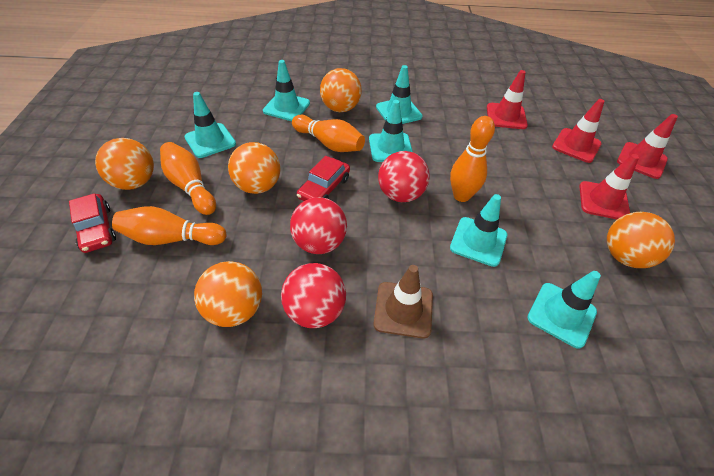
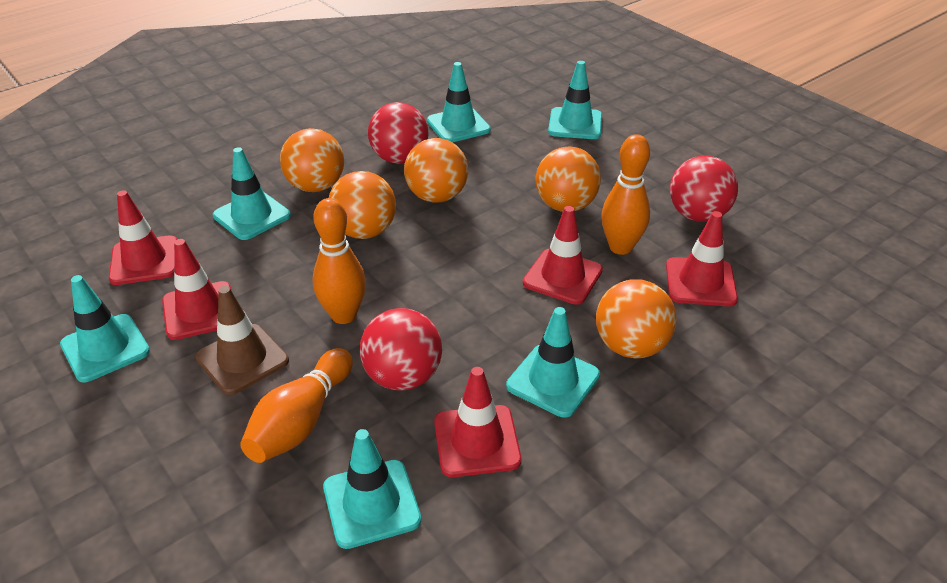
orange bowling pin: [112,206,226,245] [160,142,216,215] [292,115,365,152] [450,116,495,202] = 4 -> [240,348,353,463] [313,198,366,324] [601,134,650,255] = 3
red car: [69,193,116,253] [297,156,350,201] = 2 -> none = 0
red traffic cone: [487,70,528,129] [552,99,604,163] [579,154,639,220] [617,114,678,179] = 4 -> [109,190,177,285] [162,239,232,340] [434,367,522,477] [523,206,603,305] [666,211,738,306] = 5

